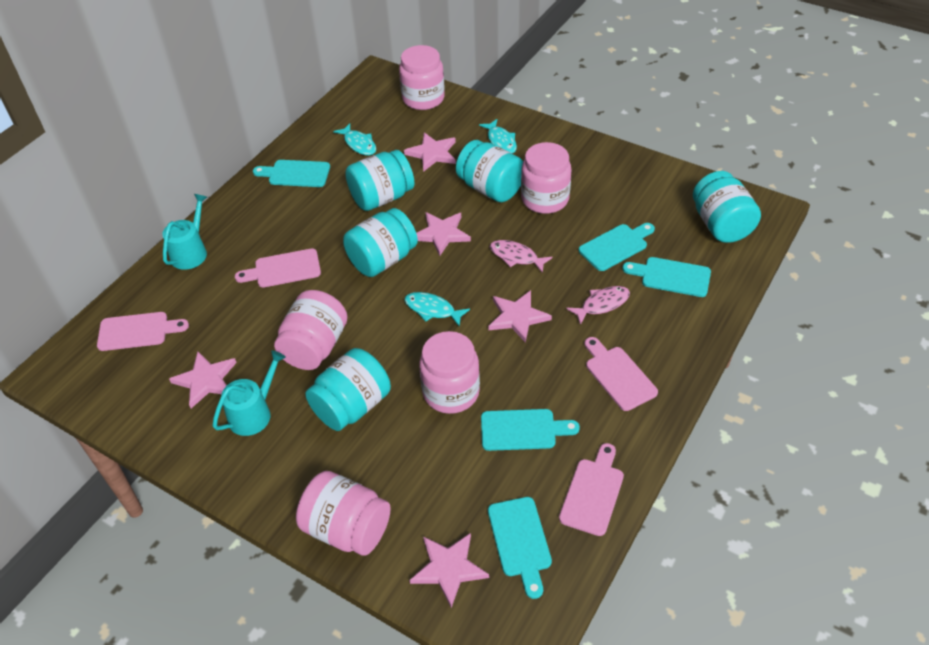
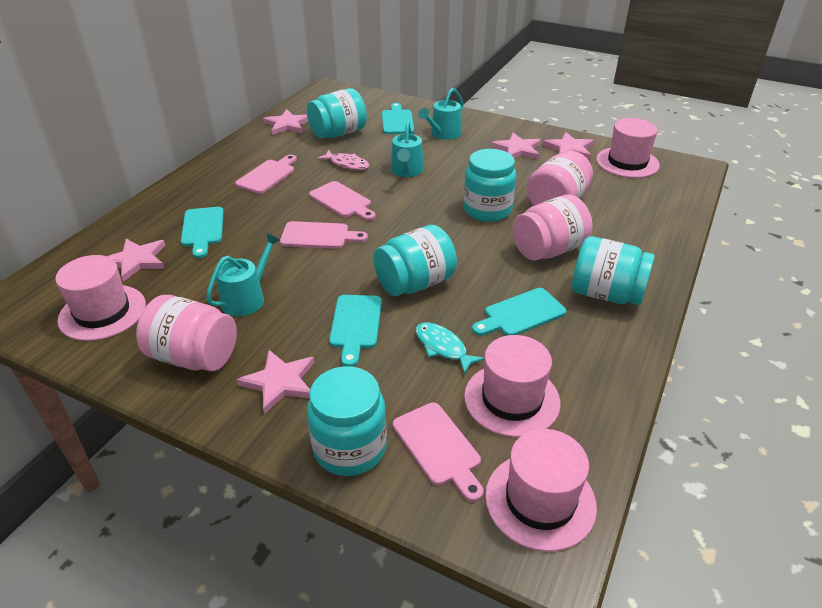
pink fish: [490,240,553,273] [566,286,630,325] = 2 -> [317,150,369,170] = 1
pink hat: none = 0 -> [55,255,146,341] [464,335,561,437] [485,429,597,552] [596,118,660,178] = 4
pink jar: [274,290,348,370] [296,471,391,556] [399,45,445,110] [419,331,480,414] [521,142,572,214] = 5 -> [136,295,237,371] [513,195,592,261] [527,151,593,206] = 3
turquoise cutting board: [253,160,330,187] [481,409,580,451] [488,497,552,599] [579,223,655,271] [623,257,711,297] = 5 -> [181,207,224,258] [329,295,382,367] [382,103,414,134] [472,288,566,336] = 4
turquoise fish: [333,123,376,155] [404,292,470,327] [479,119,517,154] = 3 -> [416,322,484,374] = 1
turquoise watering can: [163,194,207,270] [212,350,286,436] = 2 -> [206,233,280,316] [391,120,424,177] [418,88,464,140] = 3

